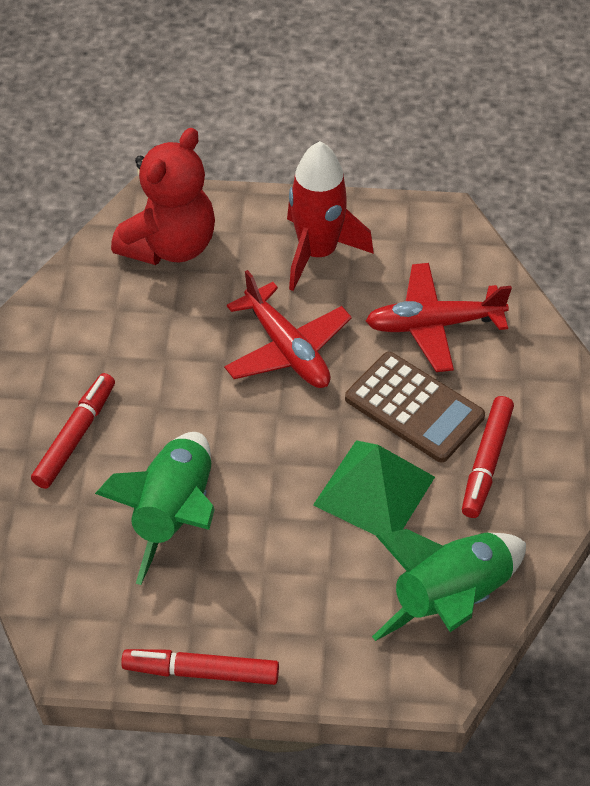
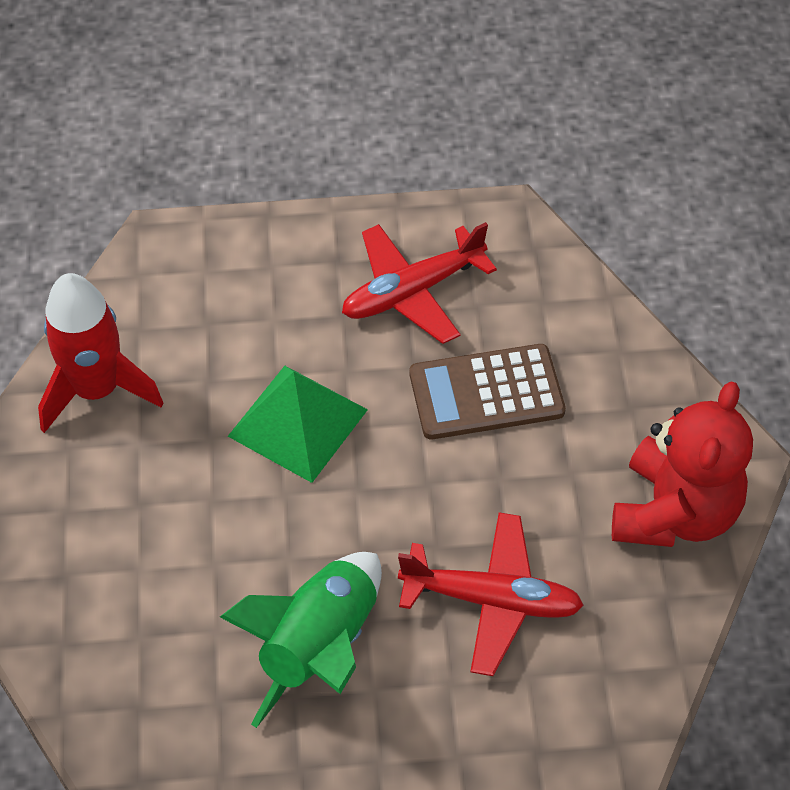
green rocket: [95,432,215,585] [372,529,526,641] = 2 -> [220,552,382,728] = 1
red marker: [31,373,115,489] [121,649,279,685] [462,396,514,518] = 3 -> none = 0

